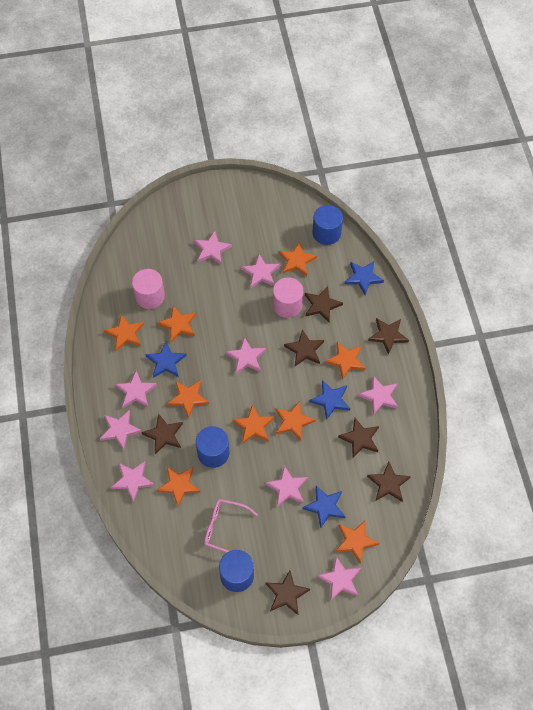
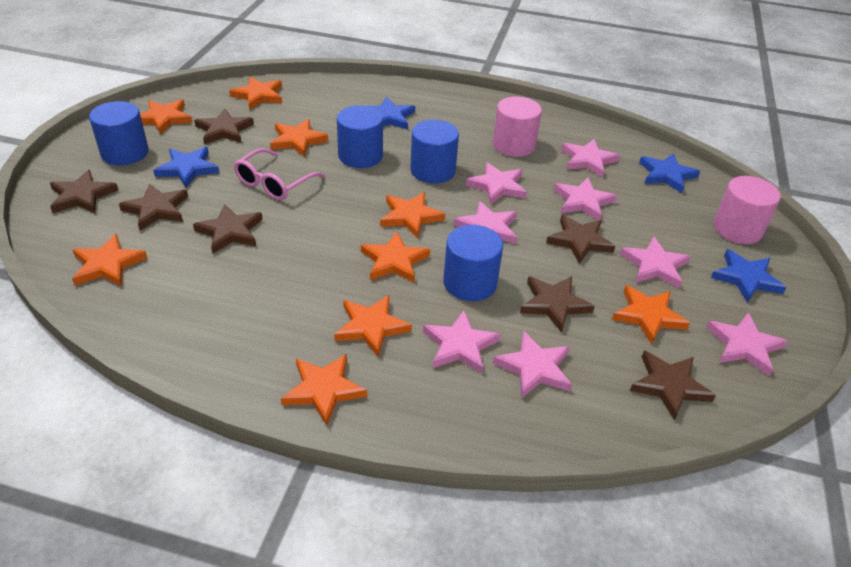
blue cylinder: [196,426,229,468] [219,550,254,592] [312,205,343,245] = 3 -> [89,101,149,165] [337,105,383,168] [410,120,459,184] [443,225,503,301] = 4
pink star: [100,410,142,450] [111,461,155,502] [115,371,157,408] [194,231,232,265] [226,337,266,374] [241,254,280,289] [265,465,308,507] [317,556,361,600] [358,376,398,415] = 9 -> [423,310,501,374] [454,201,517,244] [466,162,527,205] [493,331,572,398] [554,178,617,220] [561,139,620,177] [620,237,691,288] [706,313,788,376] = 8

